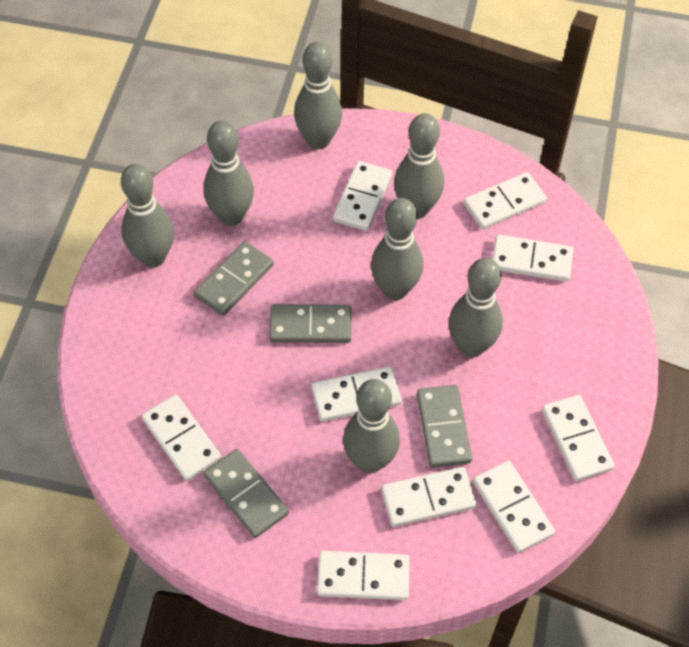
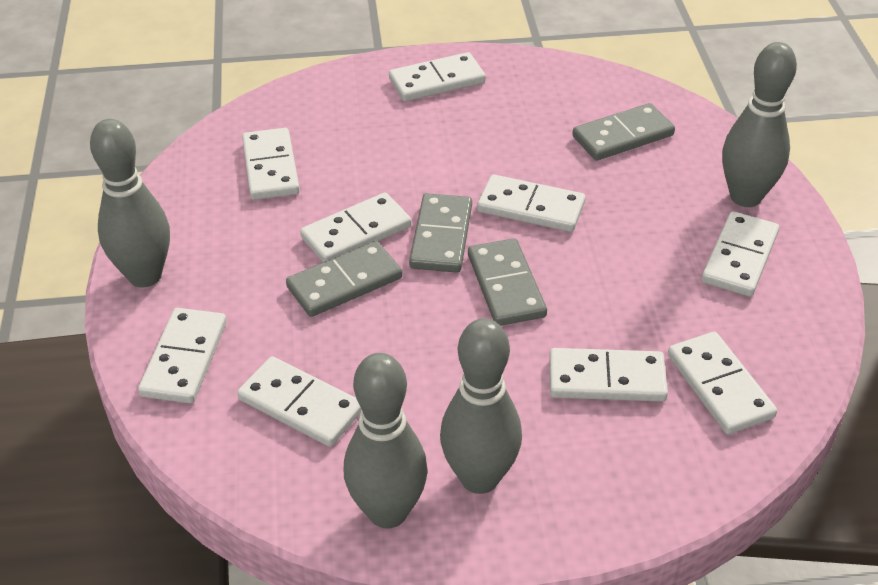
grey bowling pin: [121,164,174,268] [203,121,254,226] [294,42,342,149] [343,379,400,473] [371,198,423,300] [394,113,444,219] [449,258,503,358] = 7 -> [90,119,170,287] [344,353,428,529] [440,318,522,494] [722,42,797,207] = 4

